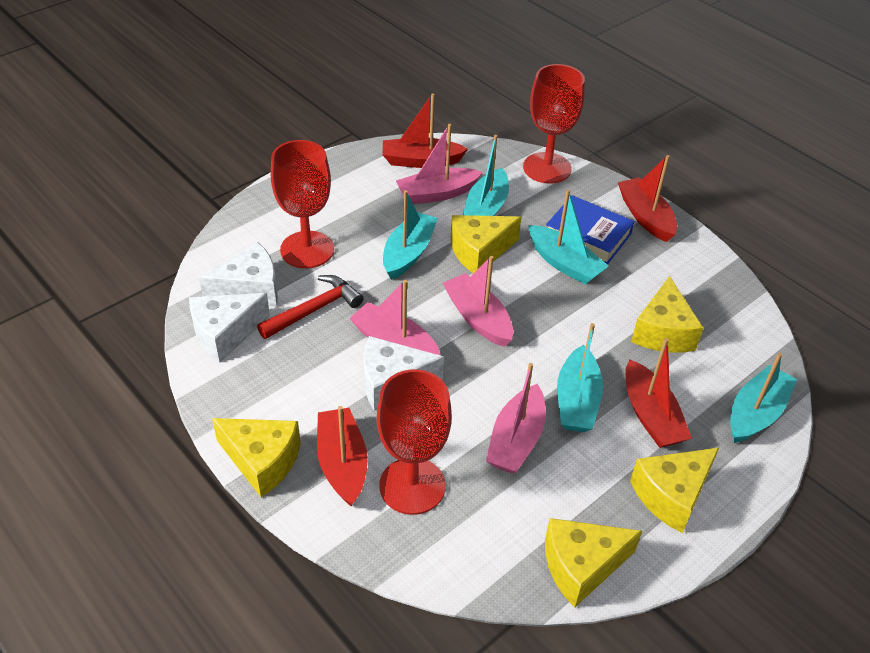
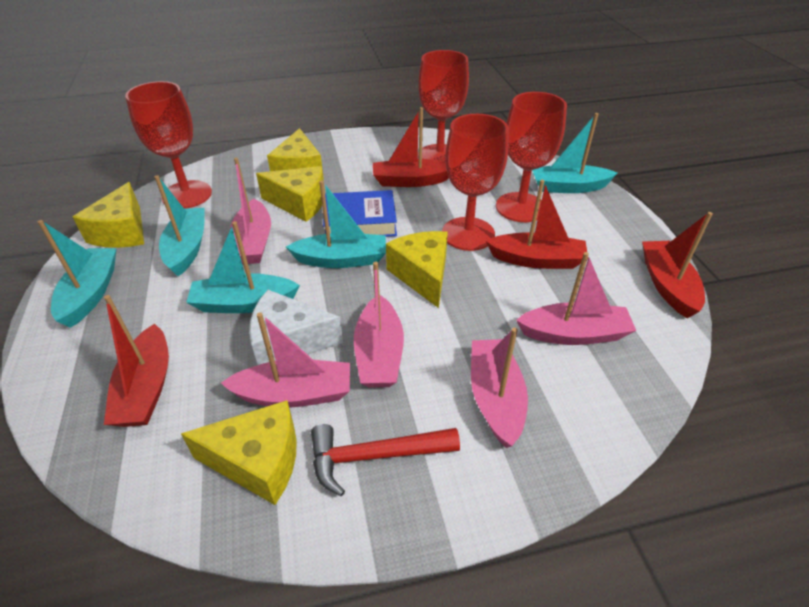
pink boat: [350,280,441,356] [396,124,482,204] [443,256,513,347] [486,363,546,474] = 4 -> [221,312,350,408] [230,158,271,264] [354,262,404,388] [471,328,528,448] [516,252,636,345] = 5
red goblet: [271,140,334,268] [377,369,452,515] [523,64,585,184] = 3 -> [125,81,212,209] [418,50,469,162] [442,114,508,251] [496,92,567,222] = 4
white cheese: [189,293,270,363] [199,242,278,307] [363,336,444,411] = 3 -> [249,290,343,365] = 1

